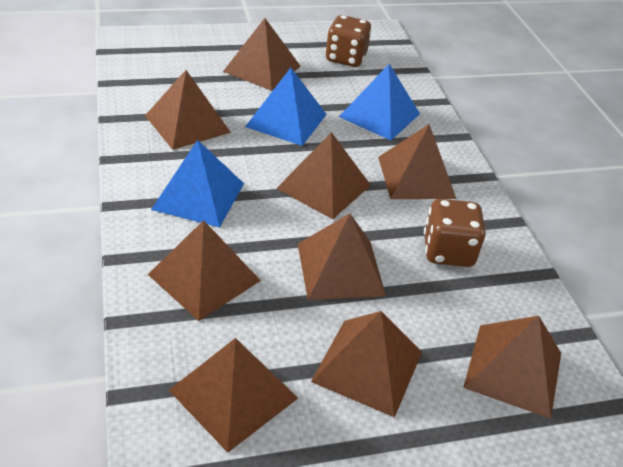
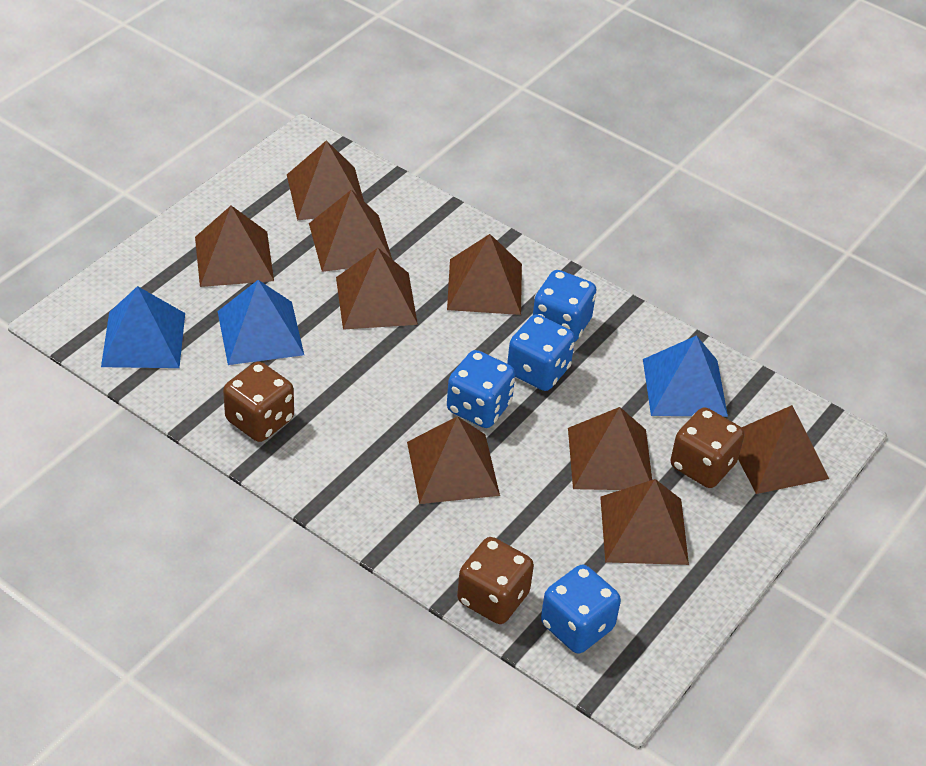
blue dice: none = 0 -> [447,350,515,428] [507,314,575,391] [532,270,596,342] [541,565,621,654] = 4
brown dice: [325,15,372,67] [424,199,486,267] = 2 -> [223,362,294,442] [457,537,534,624] [670,407,745,488] = 3

